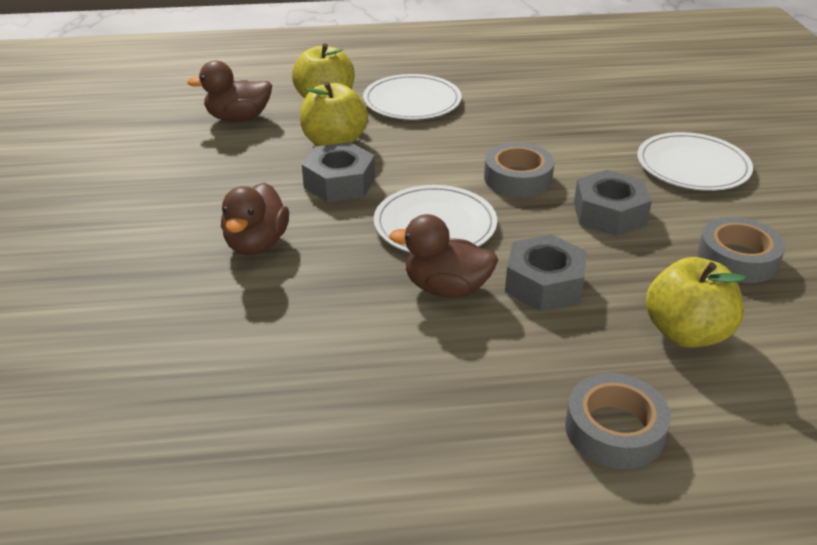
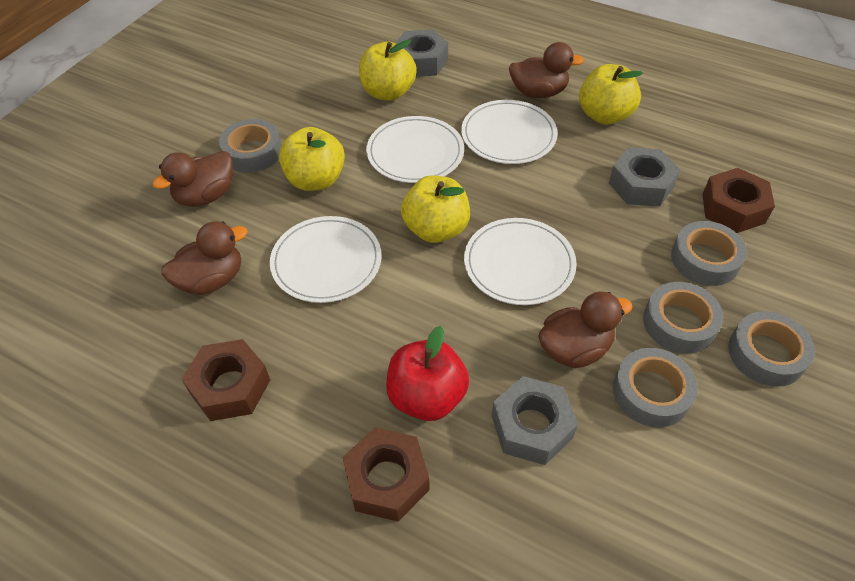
brown duck: [187,60,272,122] [221,183,289,255] [389,214,498,298] = 3 -> [152,151,233,207] [161,221,248,295] [509,42,584,98] [539,292,632,368] = 4
brown nut: none = 0 -> [182,339,270,421] [342,428,429,522] [702,168,775,233] = 3
grey tape: [484,143,554,197] [565,373,671,469] [697,217,785,283] = 3 -> [219,119,282,173] [613,348,698,427] [643,282,723,354] [671,221,747,286] [728,311,815,387] = 5
red apple: none = 0 -> [386,326,469,421] = 1
white plate: [363,74,462,120] [374,185,497,253] [637,132,753,191] = 3 -> [270,216,382,303] [366,116,464,183] [461,100,558,164] [464,218,577,305] = 4
yellow apple: [292,44,355,99] [300,82,368,146] [646,257,746,348] = 3 -> [279,127,345,191] [359,40,417,101] [401,175,470,243] [579,64,643,125] = 4

